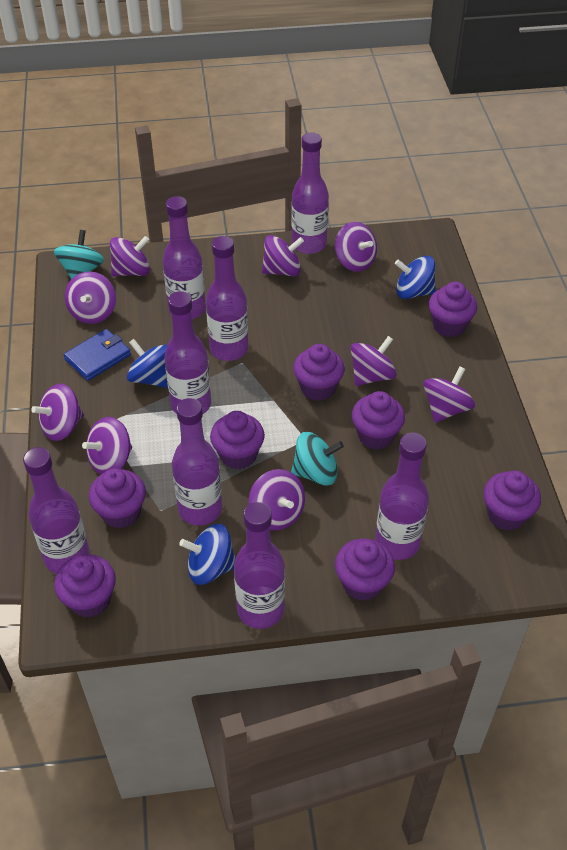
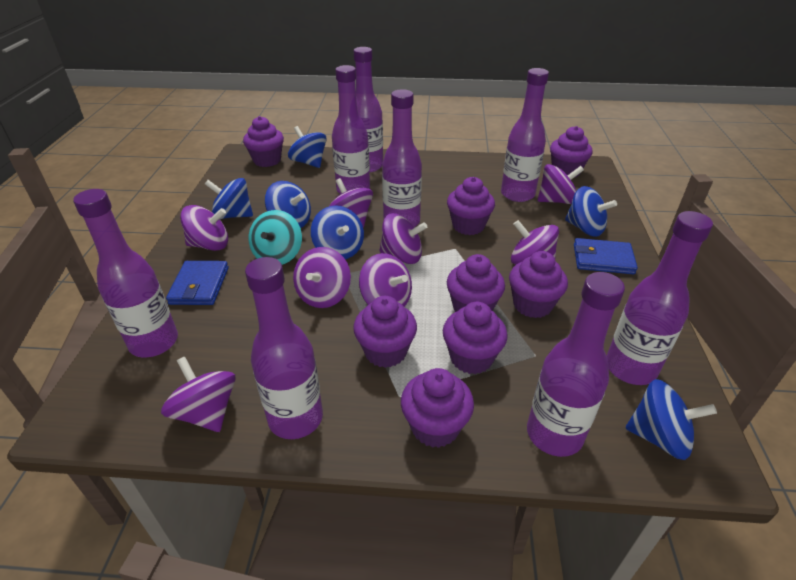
blue spinning top: [127,339,168,388] [179,524,236,585] [395,256,436,299] = 3 -> [205,178,253,219] [265,181,311,228] [288,126,326,168] [311,205,364,259] [565,186,617,237] [626,379,717,460] = 6
blue wallet: [63,329,131,381] = 1 -> [166,261,229,305] [574,238,638,274] = 2
purple spinning top: [31,384,84,441] [65,271,116,324] [82,417,132,475] [110,236,150,276] [249,469,305,531] [262,235,304,276] [335,222,377,272] [351,336,397,386] [423,366,475,423] = 9 -> [161,357,236,432] [180,205,228,251] [293,247,351,308] [329,178,373,228] [359,253,412,307] [379,213,427,264] [511,220,559,265] [538,164,584,204] = 8
turquoise spinning top: [54,230,104,279] [291,432,344,486] = 2 -> [249,210,302,265] = 1

